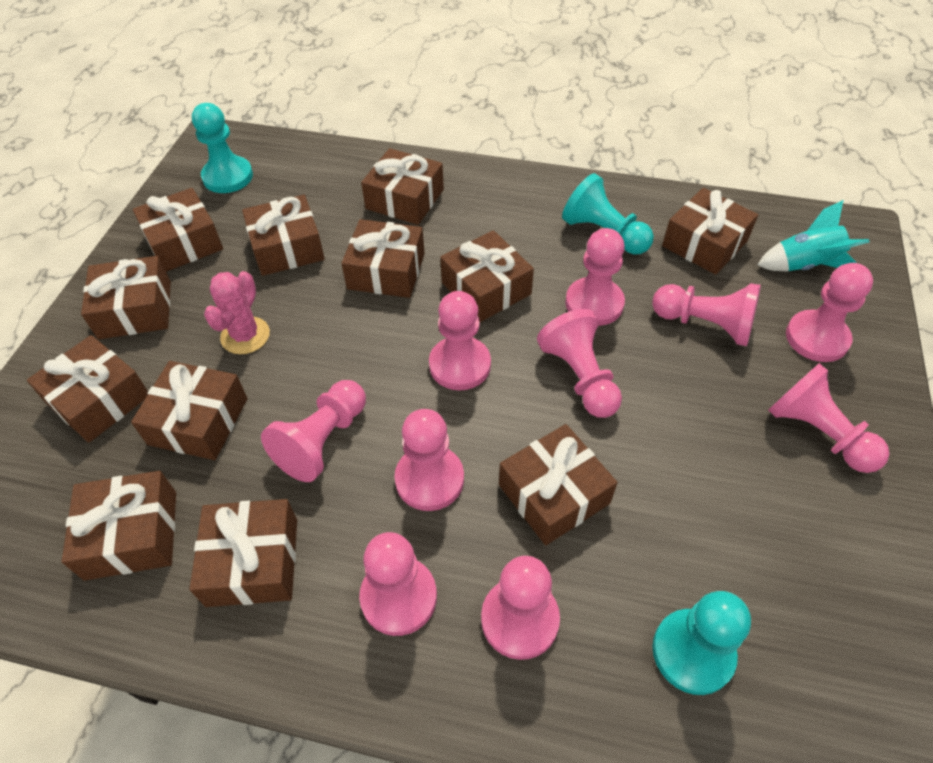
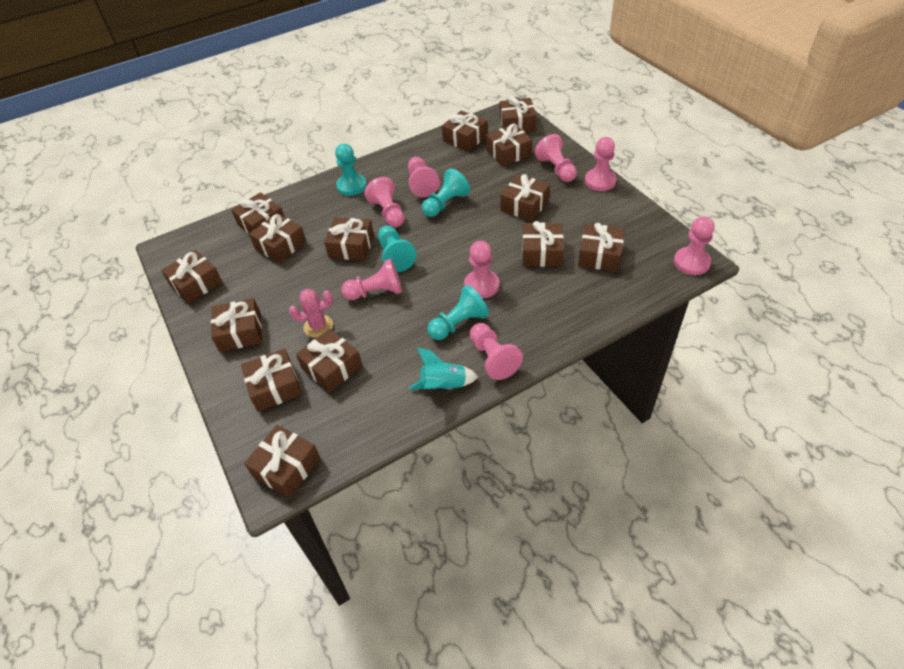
brown gift: [27,335,148,443] [62,471,176,581] [81,256,171,339] [131,361,247,460] [133,188,223,272] [189,499,297,607] [242,195,325,276] [341,219,425,298] [361,148,444,225] [440,230,534,322] [499,424,617,545] [662,188,758,275] = 12 -> [161,250,223,304] [211,298,262,352] [231,192,285,234] [241,349,302,412] [244,425,320,498] [249,213,306,263] [296,329,363,393] [324,217,374,261] [442,111,487,152] [486,124,532,167] [500,96,536,132] [500,174,550,221] [522,221,564,267] [578,223,625,272] = 14
pink pawn: [261,380,366,482] [359,532,437,636] [394,409,464,511] [429,291,491,390] [481,556,560,660] [537,309,622,418] [565,228,625,326] [652,283,761,346] [768,363,890,473] [786,263,873,362] = 10 -> [341,259,402,300] [364,177,404,227] [408,157,440,198] [464,241,499,299] [469,323,523,380] [535,134,577,182] [585,137,616,191] [674,216,715,275] = 8
turquoise pawn: [192,103,253,193] [562,173,654,254] [652,591,751,695] = 3 -> [335,143,367,196] [378,226,416,272] [422,168,470,217] [427,285,489,340] = 4

